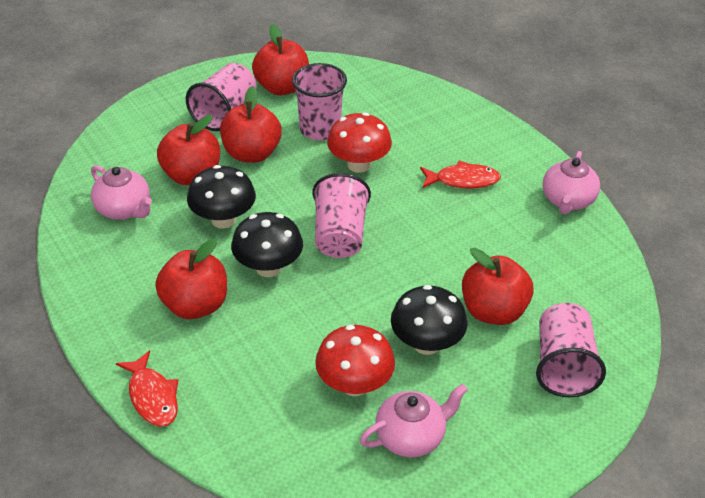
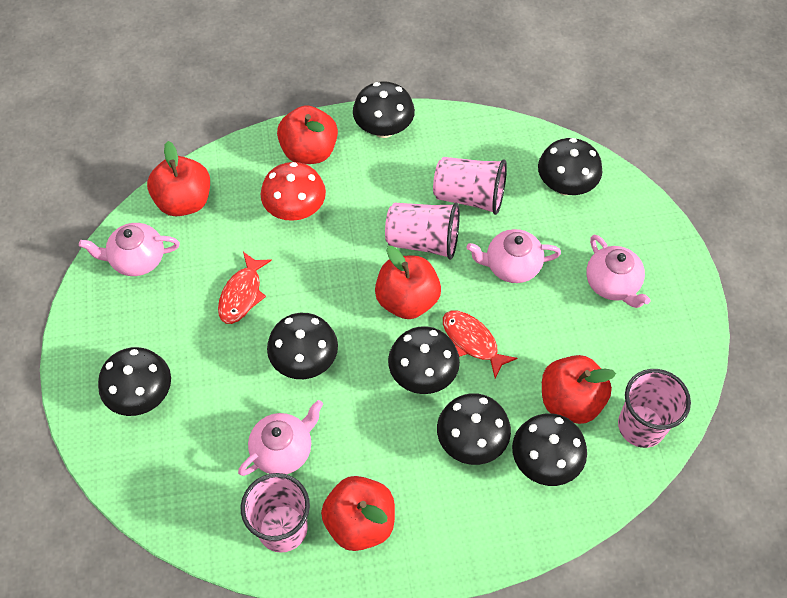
black mushroom: [187,165,256,229] [231,212,303,277] [391,285,468,355] = 3 -> [98,347,171,416] [267,313,338,379] [353,81,415,138] [388,326,460,394] [437,393,511,465] [512,413,587,486] [538,138,602,195] = 7
pink teapot: [91,165,152,220] [360,384,468,458] [543,151,600,214] = 3 -> [79,223,180,276] [238,400,323,476] [466,229,561,283] [586,234,650,308] = 4
red mushroom: [315,325,395,396] [327,112,392,173] = 2 -> [261,162,326,221] = 1

